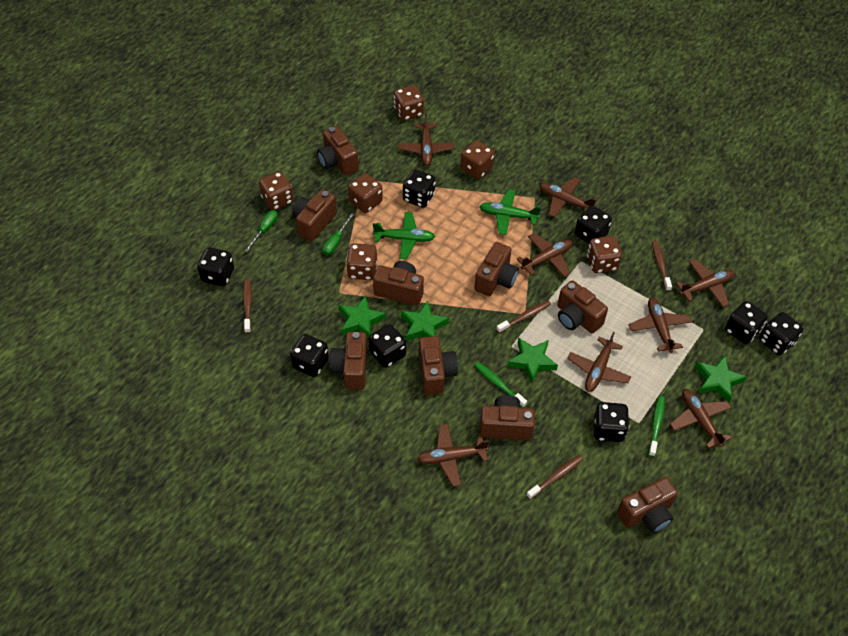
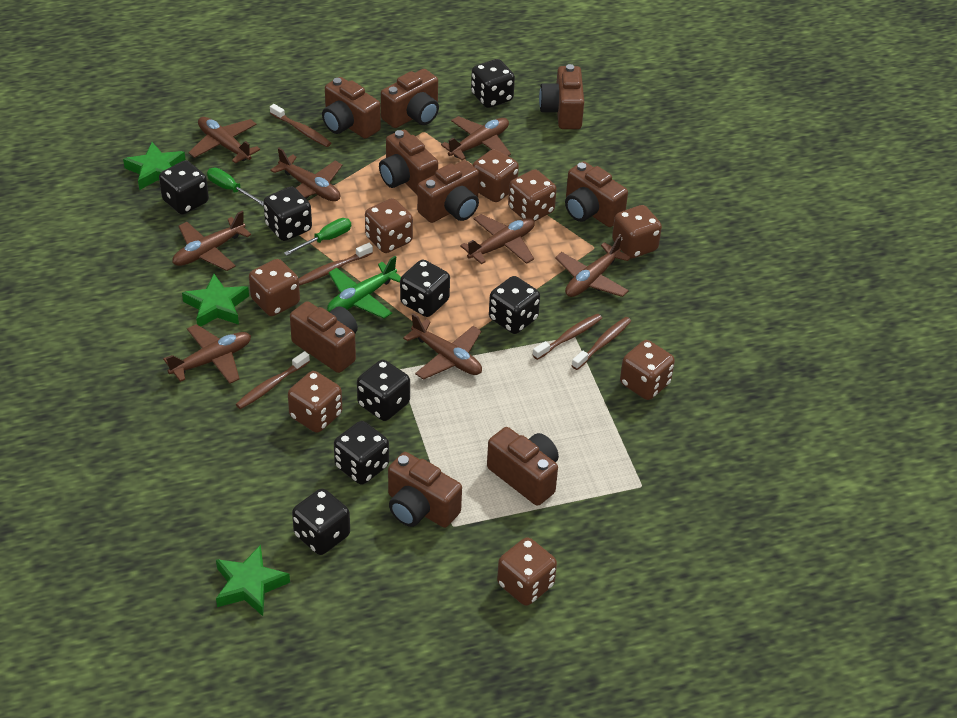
brown dice: [259,171,293,210] [346,243,377,280] [348,173,383,213] [394,85,424,121] [460,140,494,179] [587,236,622,273] = 6 -> [249,259,300,316] [288,371,342,433] [365,198,413,253] [472,149,519,202] [497,537,557,606] [508,169,557,222] [612,205,662,259] [620,340,675,400] = 8
brown toothbrush: [243,279,252,333] [496,300,551,333] [527,455,583,500] [652,240,672,291] = 4 -> [235,351,310,409] [270,104,331,147] [299,243,373,286] [533,314,602,360] [571,317,631,370] = 5
green plane: [373,212,435,259] [479,189,541,235] = 2 -> [327,256,401,318] = 1
green star: [339,296,386,338] [401,301,449,341] [507,338,558,384] [695,356,746,403] = 4 -> [123,142,185,190] [182,274,249,327] [216,545,290,616] = 3
green toothbrush: [474,362,527,408] [648,396,665,457] = 2 -> none = 0

